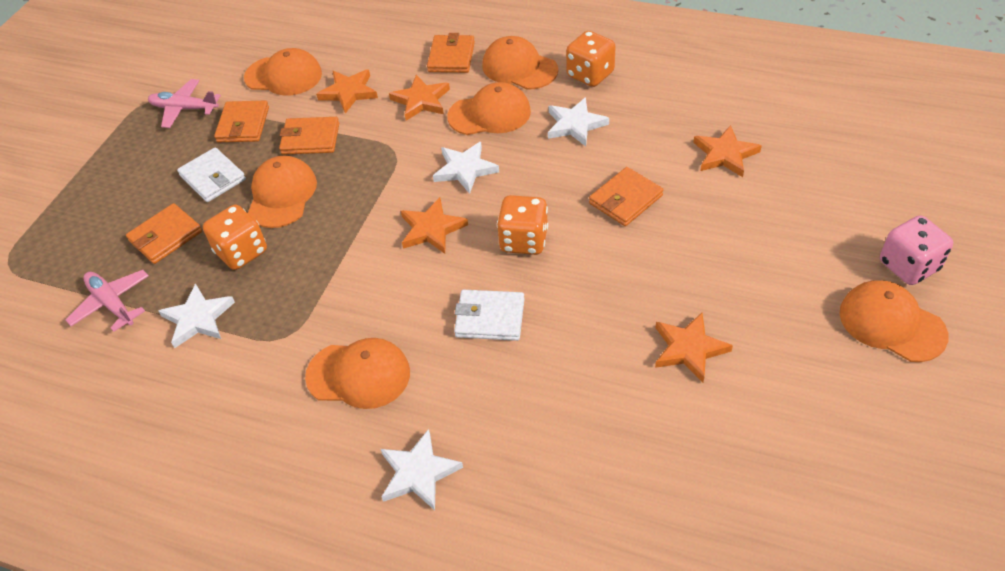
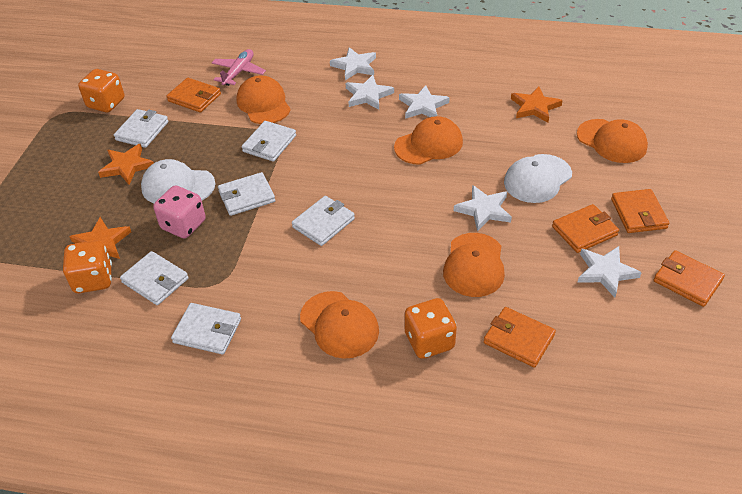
orange cap: [244,48,322,96] [248,155,317,228] [305,338,410,409] [447,82,531,135] [482,36,558,90] [839,280,948,362] = 6 -> [236,75,291,124] [300,291,379,359] [394,116,463,165] [443,233,505,297] [577,119,648,163] = 5
orange star: [316,69,378,114] [389,75,450,121] [401,197,468,254] [655,313,733,383] [693,125,762,177] = 5 -> [69,217,131,259] [98,144,154,185] [511,87,563,123] = 3
pink plane: [65,270,149,332] [148,79,221,128] = 2 -> [212,49,266,86] = 1
white cap: none = 0 -> [141,159,215,203] [504,154,572,203] = 2
white star: [159,283,235,348] [381,429,463,510] [433,142,499,194] [548,97,609,146] = 4 -> [330,47,376,80] [345,75,394,110] [399,85,450,119] [454,185,512,231] [577,246,642,298] = 5
white wallet: [177,147,246,202] [454,290,524,341] = 2 -> [114,109,169,148] [120,251,189,305] [171,303,241,354] [218,172,275,216] [242,121,296,162] [292,196,355,246] = 6

